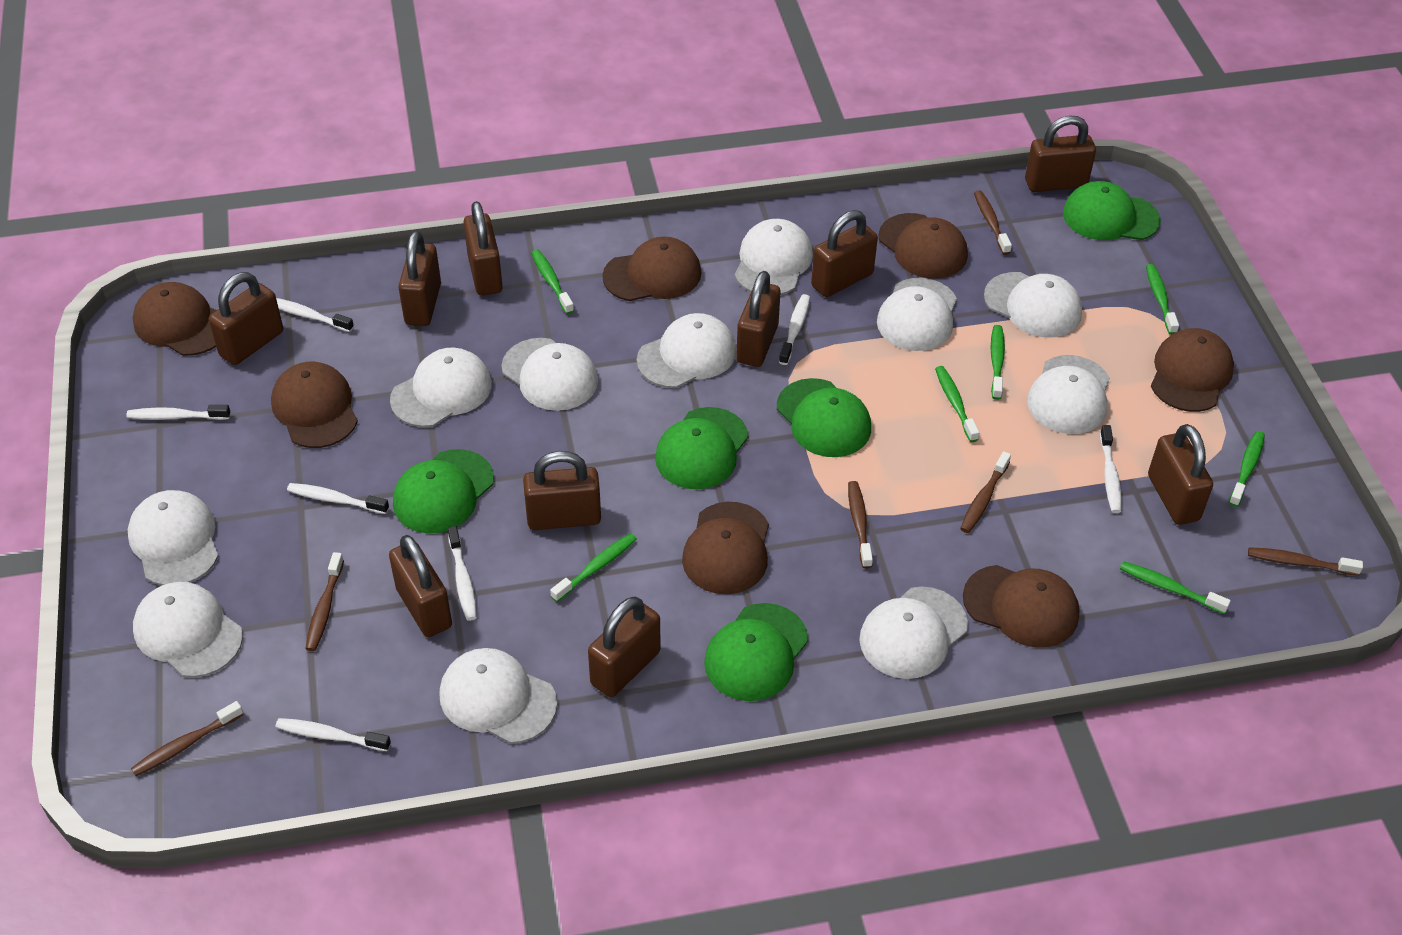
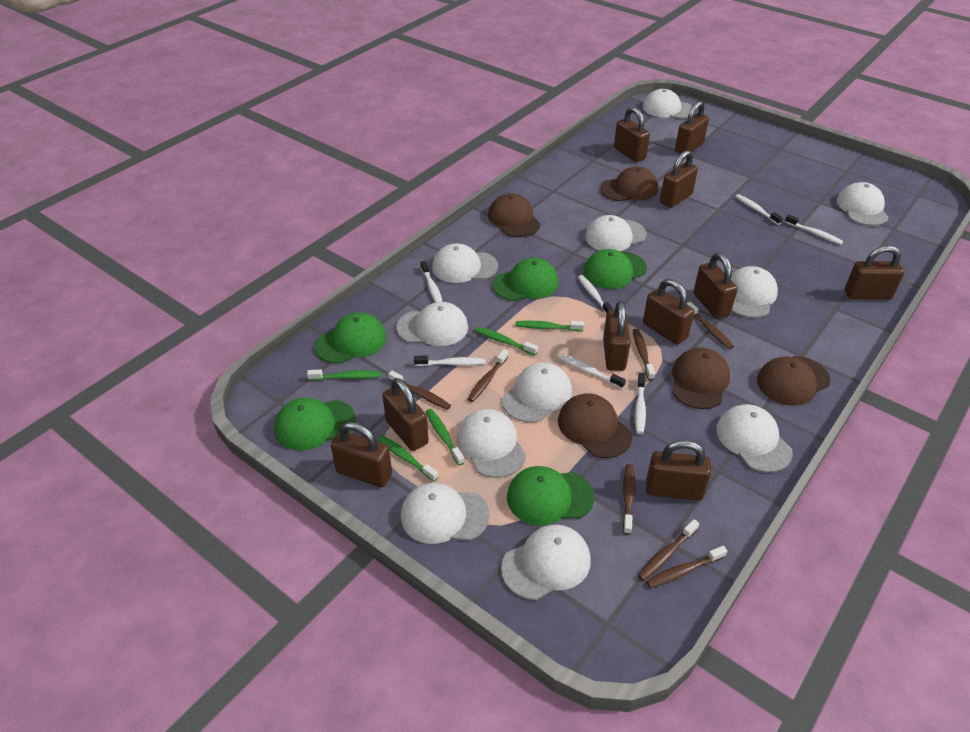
brown cap: [133,282,216,356] [271,362,358,448] [602,236,701,301] [682,502,769,594] [878,213,968,279] [963,565,1080,648] [1151,328,1234,412] = 7 -> [488,193,540,237] [558,393,632,458] [600,166,658,201] [672,347,730,409] [757,356,831,406] = 5
brown toothbrush: [131,701,244,776] [306,552,344,651] [848,481,873,569] [960,451,1011,533] [974,190,1012,255] [1248,547,1363,576] = 6 -> [388,371,451,410] [468,349,509,402] [623,464,635,535] [633,329,655,380] [638,519,699,581] [646,546,727,588] [687,302,734,349] = 7
green toothbrush: [531,249,574,314] [550,533,637,602] [935,366,979,442] [991,325,1005,400] [1120,561,1231,614] [1146,264,1179,335] [1229,431,1265,507] = 7 -> [307,369,381,381] [377,435,438,481] [426,409,465,466] [475,327,538,355] [515,321,584,331] = 5

